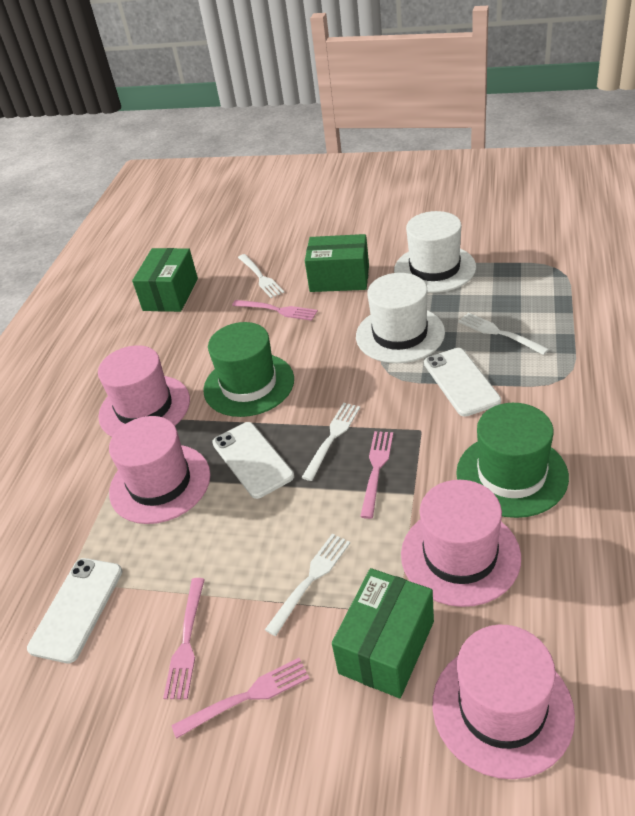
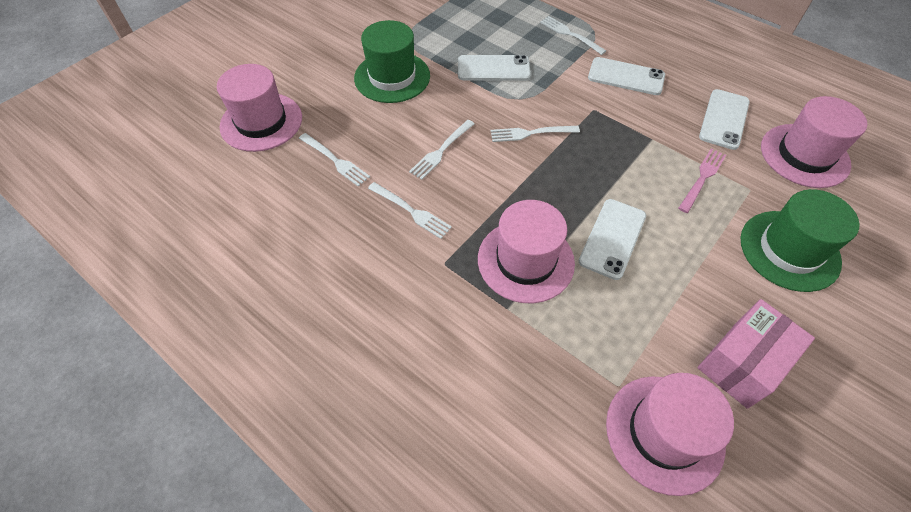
green box: [132,248,198,312] [305,234,369,292] [332,568,434,698] = 3 -> none = 0
pink box: none = 0 -> [698,299,815,409] = 1
pink fork: [163,578,205,699] [172,658,309,739] [232,300,318,321] [360,431,393,519] = 4 -> [678,149,726,213] = 1
white fork: [238,254,284,298] [265,534,350,636] [301,403,360,481] [458,313,549,355] = 4 -> [299,133,370,186] [368,182,452,239] [409,120,474,180] [491,126,580,142] [540,16,606,55] = 5
white hat: [356,273,445,363] [394,211,476,293] = 2 -> none = 0
white phone: [27,558,123,663] [212,422,294,499] [424,348,501,417] = 3 -> [458,55,531,81] [579,199,646,280] [588,57,665,95] [699,89,750,150] = 4

